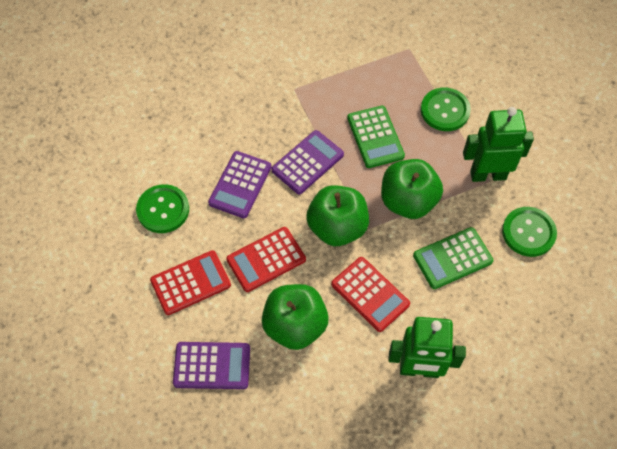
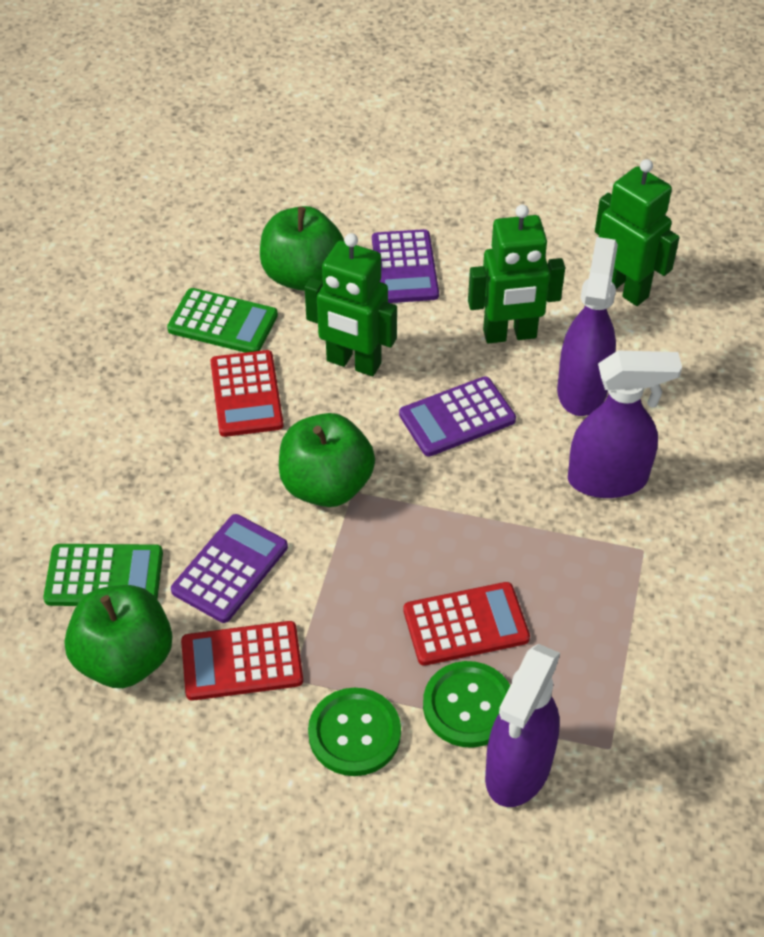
green button: [136,184,189,233] [421,88,471,131] [502,207,557,257] = 3 -> [308,688,401,776] [423,661,510,748] = 2
green robot: [388,317,466,378] [463,107,534,182] = 2 -> [305,233,397,376] [468,204,565,343] [595,159,680,306] = 3
purple spray bottle: none = 0 -> [485,644,560,807] [557,237,618,416] [568,351,682,498] = 3

